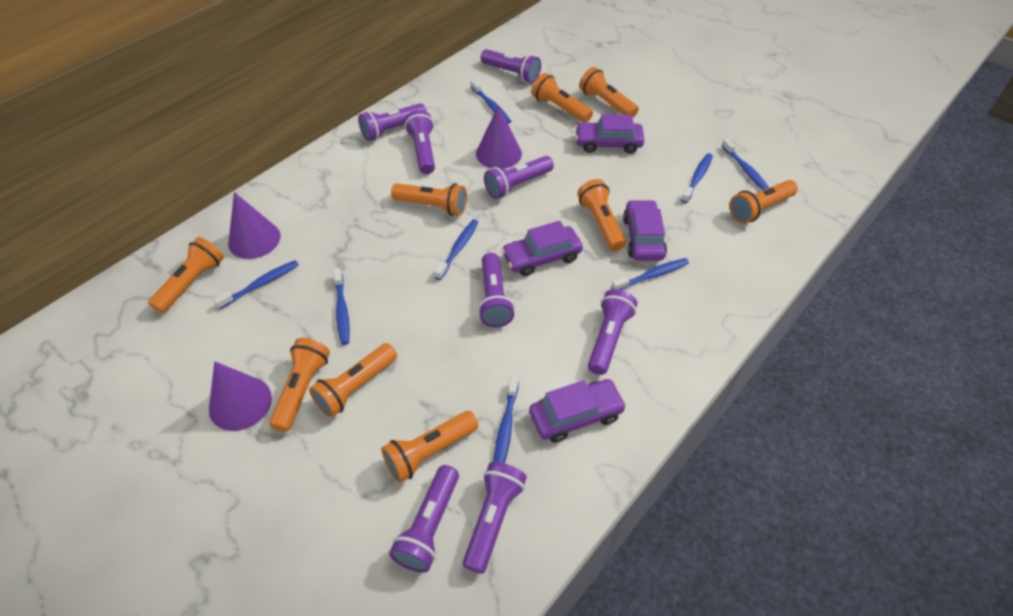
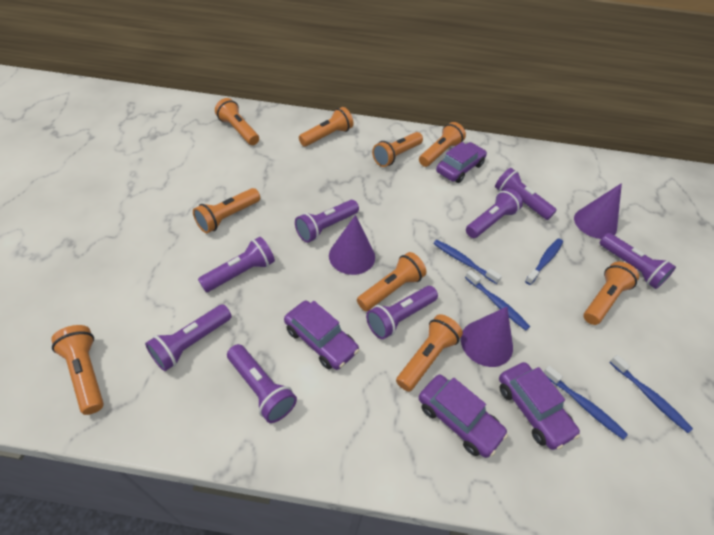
blue toothbrush: [214,260,299,309] [333,268,350,345] [434,219,479,280] [470,79,511,124] [493,376,519,463] [611,258,689,290] [681,153,713,203] [722,138,769,191] = 8 -> [433,240,502,284] [465,270,530,331] [525,238,563,285] [543,366,628,440] [609,355,693,433] = 5

